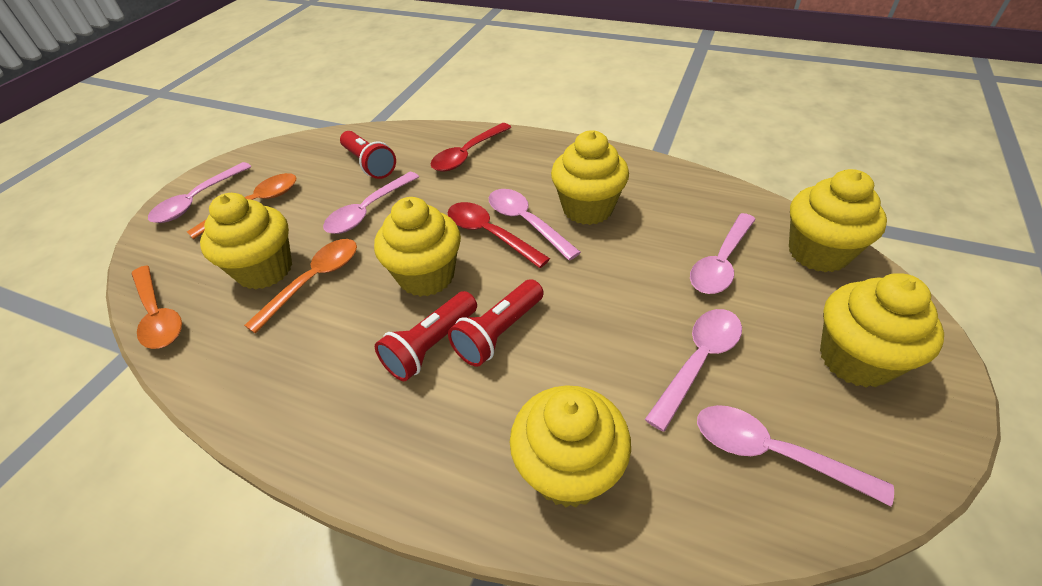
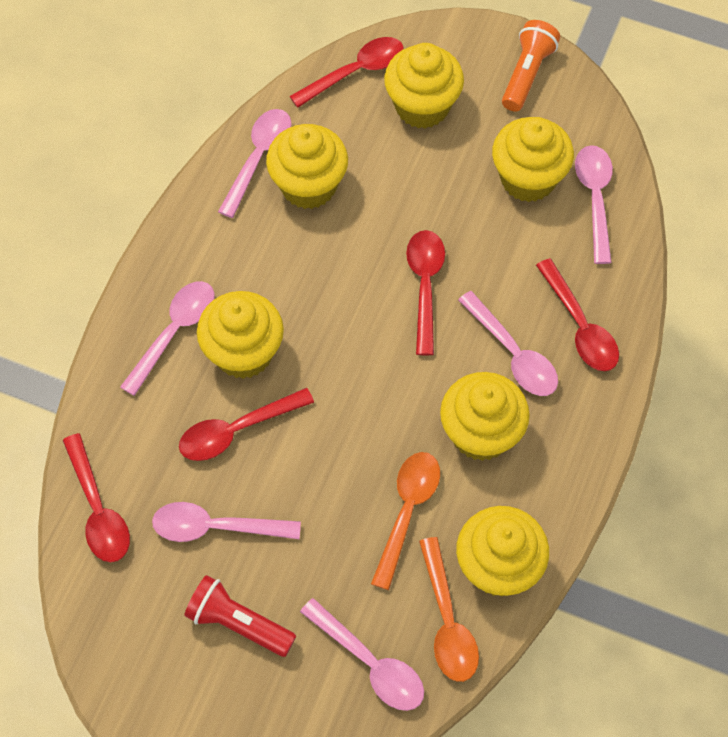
orange flashlight: none = 0 -> [502,20,560,111] = 1
orange spoon: [131,265,182,349] [187,173,296,239] [244,239,357,334] = 3 -> [371,452,440,590] [419,537,479,682] = 2
red flashlight: [340,131,396,179] [375,291,477,381] [448,279,544,367] = 3 -> [184,575,296,657] = 1
red spoon: [431,123,512,171] [448,202,550,268] = 2 -> [62,433,130,562] [179,388,314,461] [290,37,404,108] [406,230,445,355] [536,258,619,371] = 5

